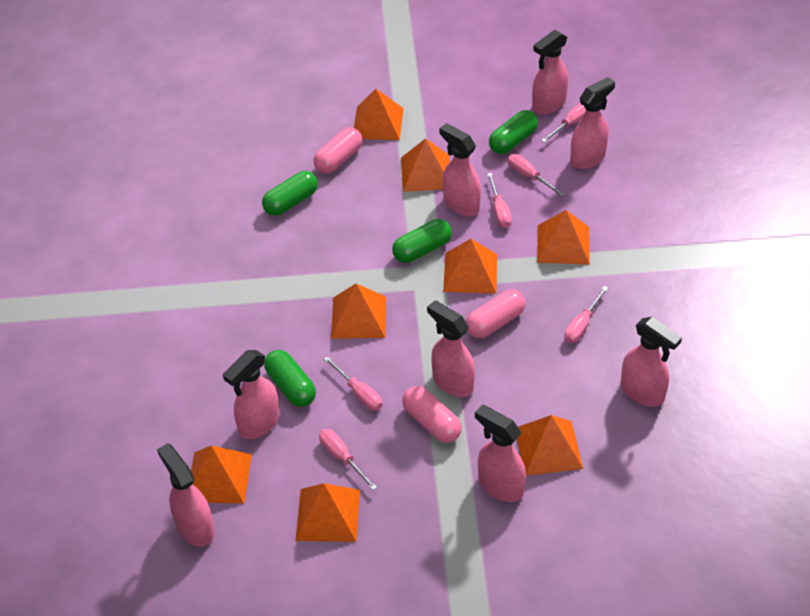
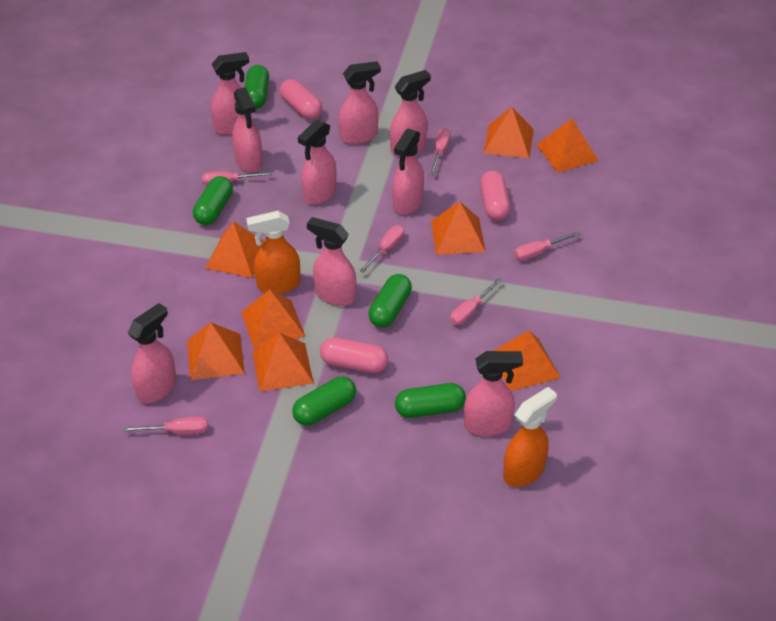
green capsule: [262,171,318,216] [264,350,316,407] [392,219,452,263] [489,110,538,154] = 4 -> [193,176,233,225] [245,65,269,109] [292,376,356,425] [368,274,412,327] [395,383,466,418] = 5
orange spray bottle: none = 0 -> [246,211,300,294] [503,387,557,487] = 2
pink spray bottle: [157,443,215,547] [223,350,280,439] [427,300,475,397] [439,123,481,216] [475,404,526,502] [532,30,568,114] [570,77,615,169] [621,317,682,407] = 8 -> [128,303,176,403] [211,52,252,135] [232,87,263,173] [298,120,337,205] [307,217,356,306] [339,61,381,144] [390,70,431,156] [393,128,424,215] [464,351,523,436] = 9

